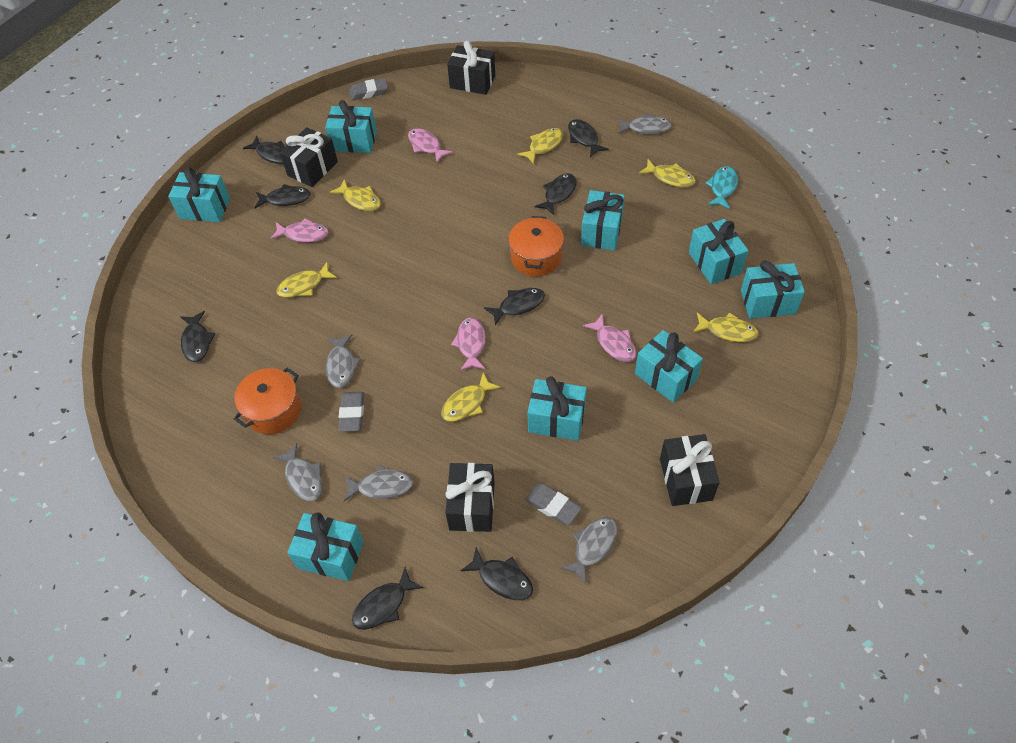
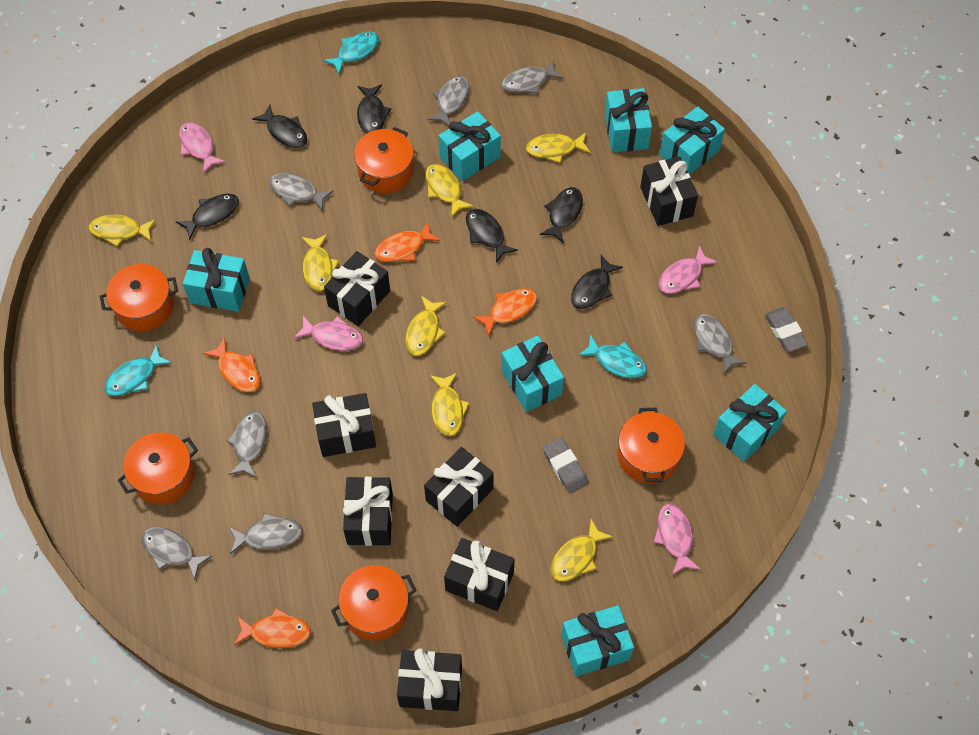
black fish: [180,311,215,362] [243,136,285,164] [254,184,311,208] [352,567,423,630] [460,547,533,600] [484,288,545,326] [535,173,577,215] [568,119,609,157] = 8 -> [176,194,239,240] [252,105,307,148] [357,84,391,133] [466,209,518,263] [540,187,583,243] [571,255,623,309] = 6
black gift: [280,127,338,187] [445,463,495,532] [447,41,495,95] [660,434,720,506] = 4 -> [312,393,376,457] [324,251,390,326] [343,477,393,546] [397,648,462,711] [424,447,494,527] [444,538,515,611] [640,156,698,226] = 7
grey eraser: [338,392,364,432] [349,78,388,100] [525,484,581,525] = 3 -> [543,437,588,493] [765,308,808,352] = 2
grey fish: [273,443,323,501] [326,334,361,388] [344,465,414,501] [561,517,617,585] [617,114,672,134] = 5 -> [141,527,212,580] [226,411,267,478] [228,513,303,554] [269,173,334,211] [428,76,469,126] [501,60,564,94] [694,314,747,375] = 7
orange fish: none = 0 -> [203,337,260,392] [234,608,311,648] [375,222,440,262] [473,288,537,337] = 4
orange pot: [234,368,301,434] [509,216,564,276] = 2 -> [100,264,178,331] [118,432,198,504] [331,565,416,640] [354,127,413,193] [618,408,685,483] = 5
turquoise fish: [705,166,738,209] = 1 -> [104,344,172,396] [323,32,379,74] [578,334,647,379] = 3
turquoise gift: [168,167,230,222] [287,513,364,581] [325,100,377,153] [527,376,587,441] [581,190,625,251] [635,330,703,403] [689,219,749,284] [741,260,805,319] = 8 -> [183,248,250,312] [439,111,501,181] [501,336,564,412] [561,605,634,677] [605,88,652,152] [660,107,725,175] [713,384,787,462] = 7
yellow fish: [276,262,337,298] [330,179,381,211] [441,373,501,422] [517,128,563,165] [639,159,696,187] [693,312,759,342] = 6 -> [89,215,156,246] [302,234,339,291] [405,296,447,356] [426,164,474,217] [430,373,469,436] [526,132,590,163] [550,519,613,581] = 7

